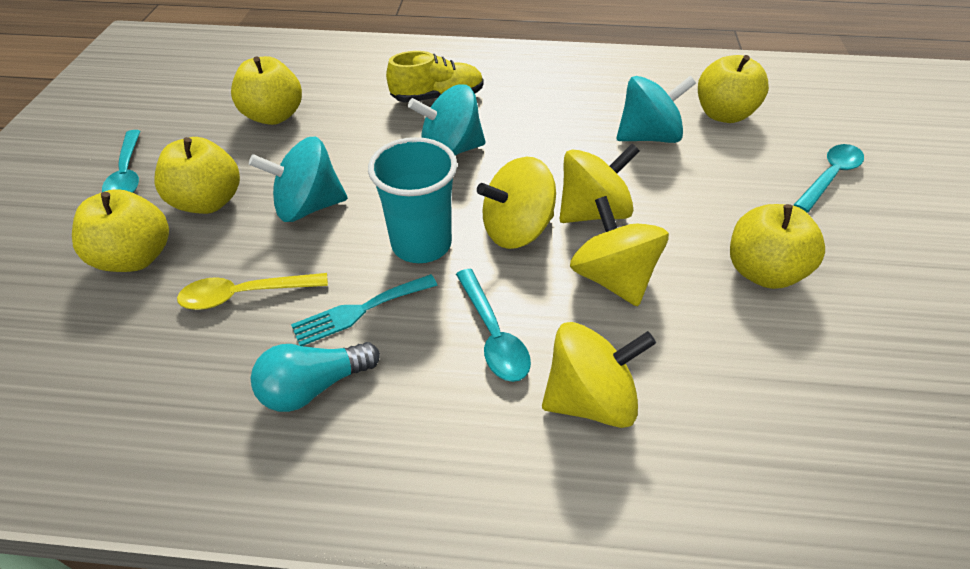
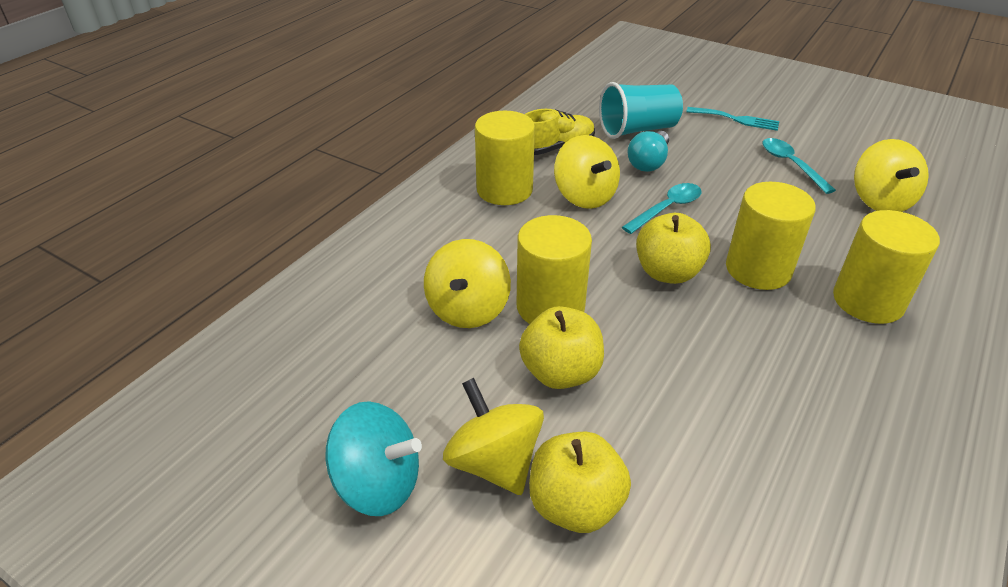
turquoise spinning top: [249,137,348,222] [408,84,485,156] [617,76,696,143] = 3 -> [326,401,422,516] = 1
turquoise spoon: [102,130,140,193] [456,269,531,382] [794,144,864,212] = 3 -> [622,183,702,234] [763,138,836,194] = 2
yellow apple: [72,189,169,272] [155,137,240,214] [231,56,302,125] [698,55,769,123] [730,204,825,289] = 5 -> [519,306,604,389] [529,432,631,533] [636,213,711,284] = 3
yellow cylinder: none = 0 -> [475,111,535,205] [517,215,592,324] [726,182,816,290] [833,210,940,324] = 4
yellow spoon: [177,273,328,310] = 1 -> none = 0

